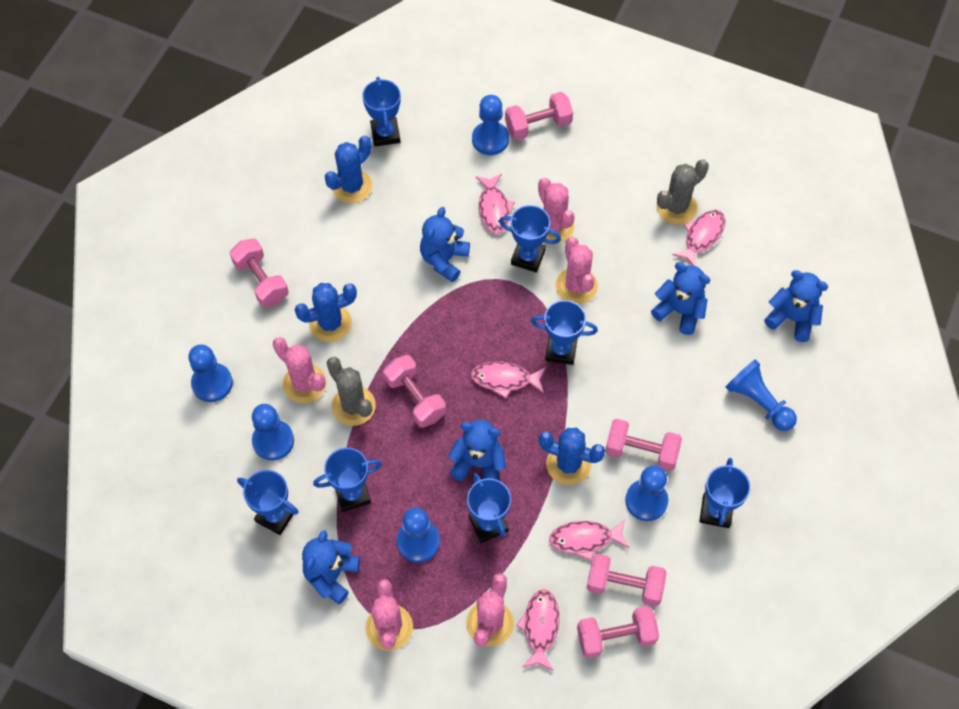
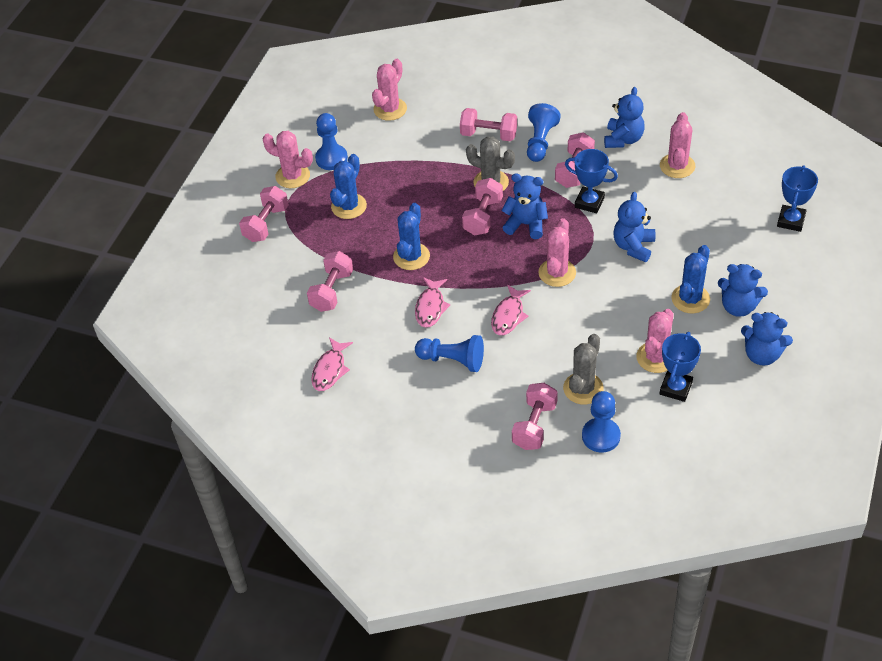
blue pawn: [188,344,233,402] [252,404,294,461] [397,508,440,563] [472,95,509,155] [625,465,668,521] [726,359,797,431] = 6 -> [315,113,348,170] [415,335,484,372] [527,103,561,162] [582,391,621,453] = 4
blue trophy: [237,470,299,535] [313,448,382,512] [362,77,401,147] [467,473,511,543] [499,205,561,272] [531,300,598,365] [699,458,750,528] = 7 -> [565,149,618,213] [660,332,701,402] [777,165,818,232] = 3
pink fish: [471,362,546,399] [476,174,515,234] [516,589,560,671] [549,519,629,561] [672,210,726,266] = 5 -> [311,337,353,391] [415,277,450,328] [491,285,531,335] = 3

